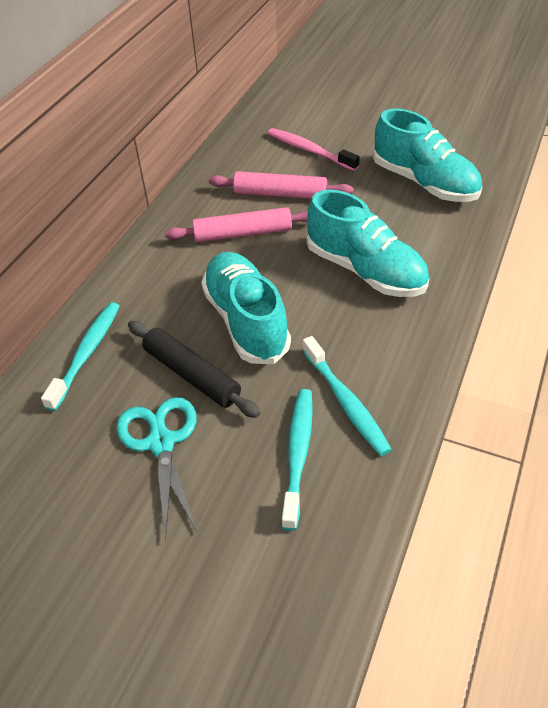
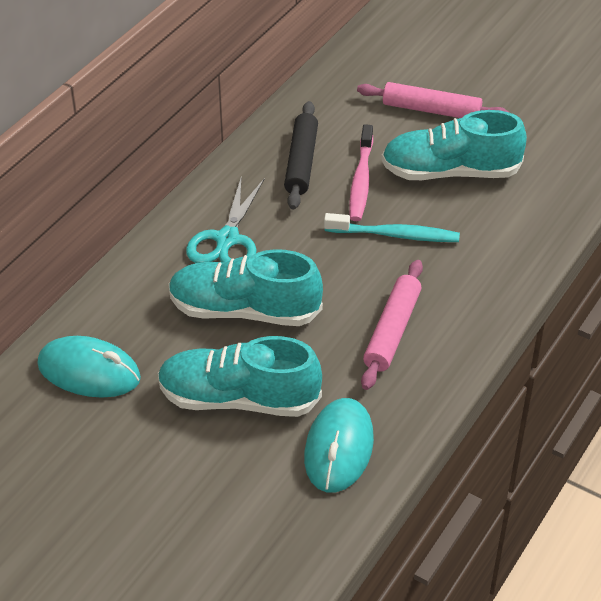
turquoise mouse: none = 0 -> [37,336,141,398] [304,398,374,492] = 2
turquoise toothbrush: [41,302,120,411] [282,389,313,531] [302,336,392,456] = 3 -> [324,213,460,242] = 1

